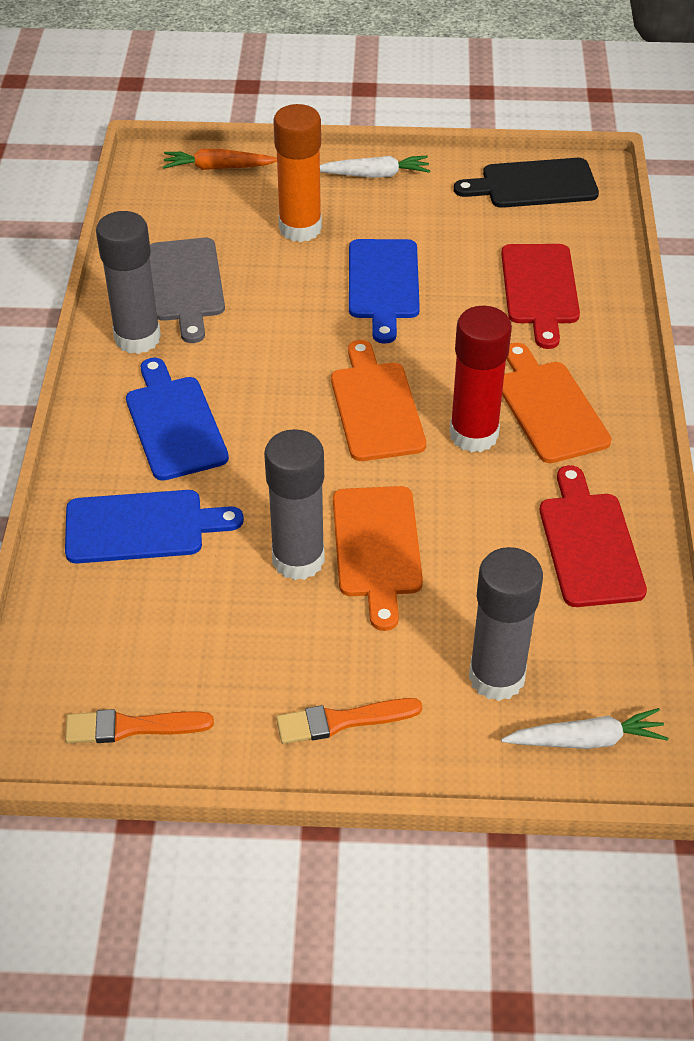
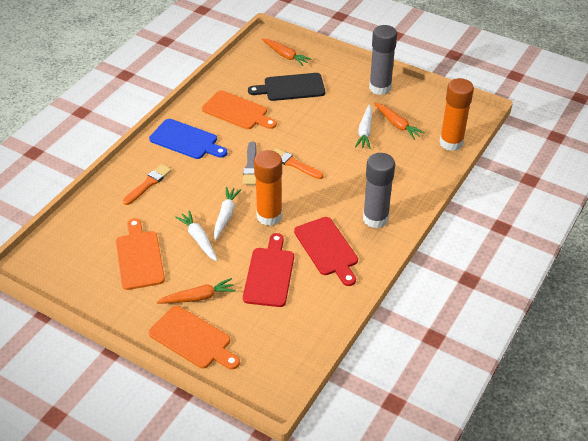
blue cutting board: [65,490,244,563] [126,358,229,481] [349,239,420,344] = 3 -> [149,119,227,159] = 1
grey brush: none = 0 -> [243,142,256,185] = 1
grey cutting board: [149,238,225,343] = 1 -> none = 0
grey glue stick: [96,211,161,354] [264,429,325,580] [469,547,543,701] = 3 -> [363,153,395,228] [369,25,397,95] = 2
orange carrot: [163,149,277,170] = 1 -> [157,278,236,303] [262,38,312,66] [374,102,425,140] = 3
orange glue stick: [273,104,322,242] = 1 -> [254,150,282,226] [440,78,474,151] = 2
red glue stick: [450,306,512,453] = 1 -> none = 0
white carrot: [320,156,430,178] [501,708,668,749] = 2 -> [175,210,218,261] [214,187,242,240] [355,105,372,149] = 3

